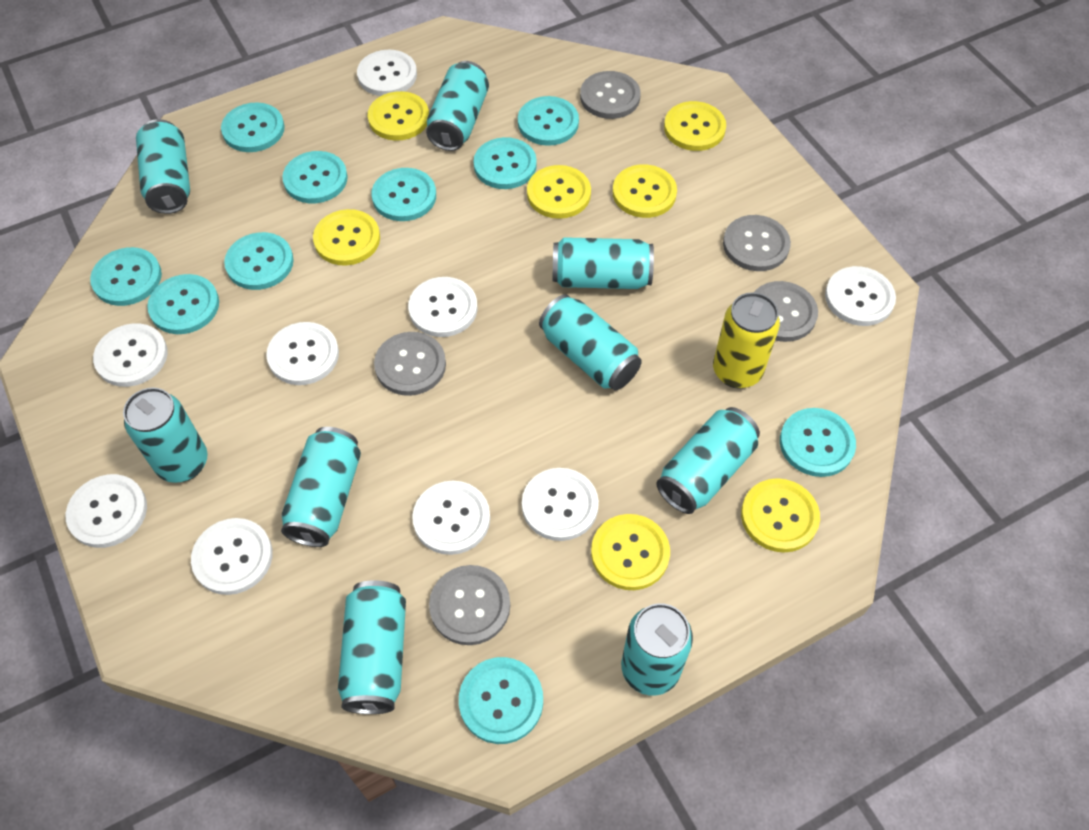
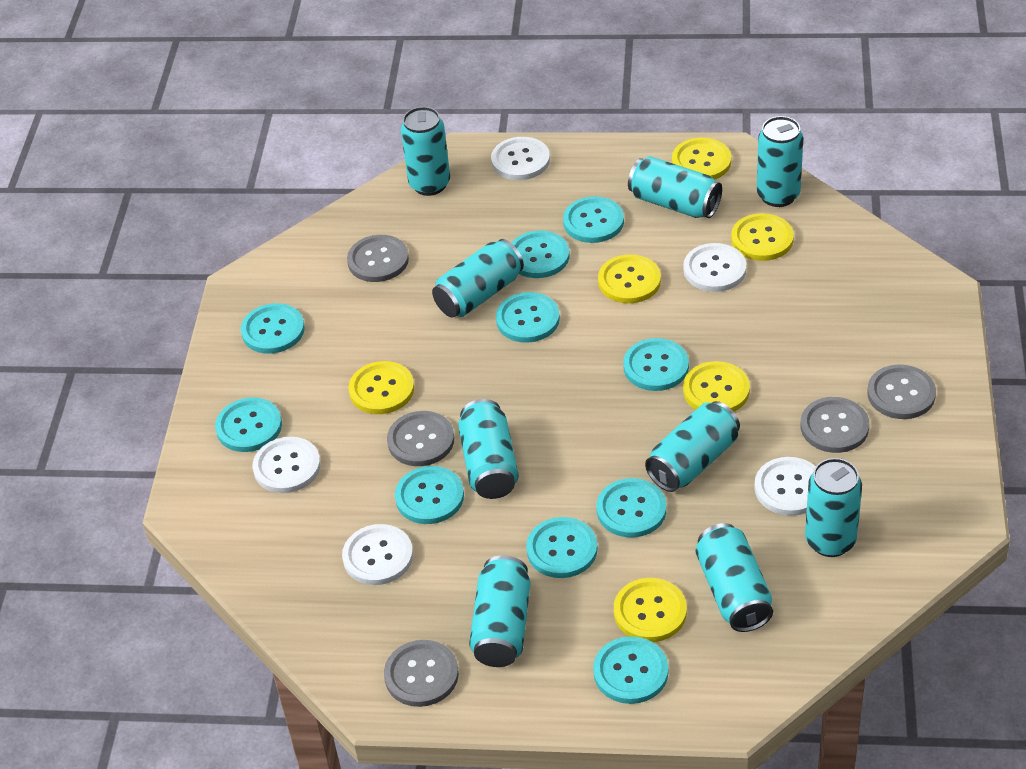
white button: [66,474,147,548] [93,323,168,387] [191,518,273,595] [266,322,339,385] [357,50,417,96] [408,277,477,337] [412,481,490,555] [522,468,599,541] [825,266,896,326] = 9 -> [252,437,321,493] [342,524,413,585] [491,137,550,180] [683,243,746,292] [754,457,816,516] = 5
yellow button: [313,209,380,266] [368,91,429,141] [527,165,591,219] [591,514,670,590] [613,164,677,218] [664,101,726,151] [741,478,820,552] = 7 -> [348,361,414,414] [598,254,661,304] [614,578,687,642] [672,138,731,180] [683,361,750,411] [731,213,794,261] = 6
yellow can: [713,292,780,388] = 1 -> none = 0

